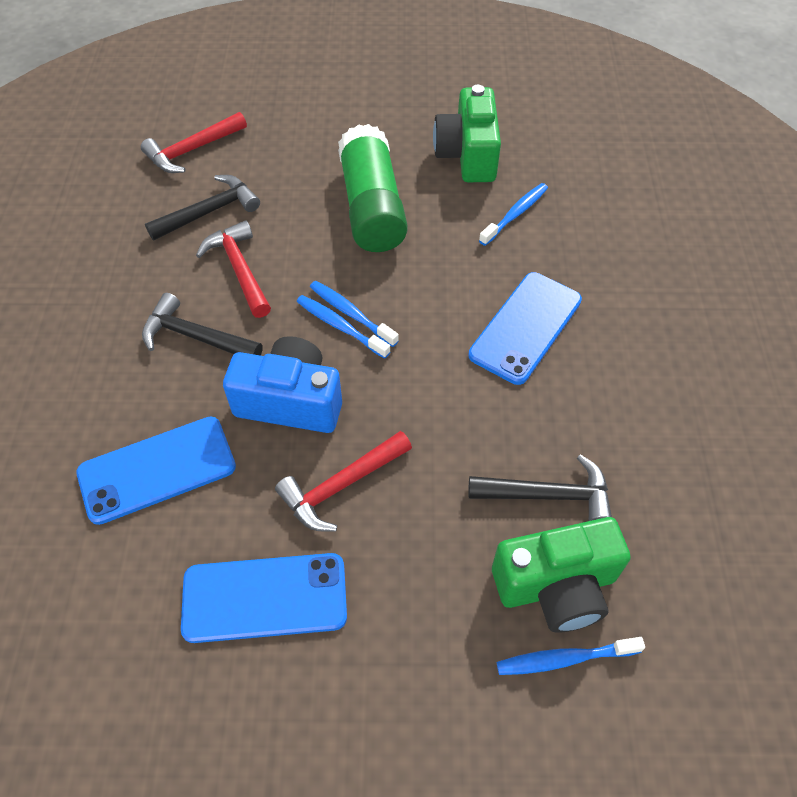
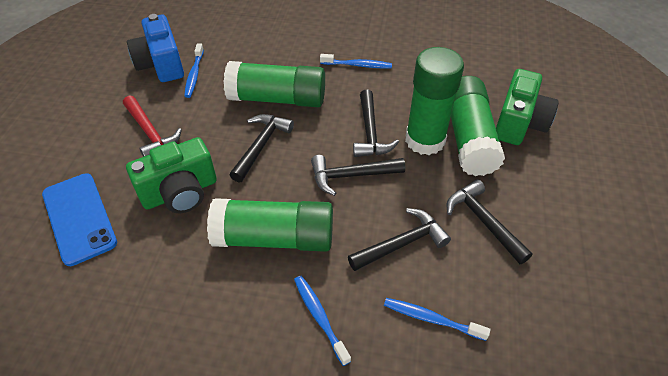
black hammer: [142,293,263,356] [145,175,260,240] [468,454,612,521] = 3 -> [230,114,294,183] [311,155,405,196] [348,208,451,271] [353,90,399,157] [447,179,533,264] = 5
blue phone: [77,417,236,525] [181,553,347,643] [469,272,582,385] = 3 -> [42,173,117,266] = 1
green glue stick: [338,124,408,252] = 1 -> [207,198,333,252] [223,61,325,107] [405,47,464,155] [451,76,505,176] = 4
red hammer: [141,112,247,173] [196,220,271,318] [275,431,412,532] = 3 -> [123,95,182,157] = 1

